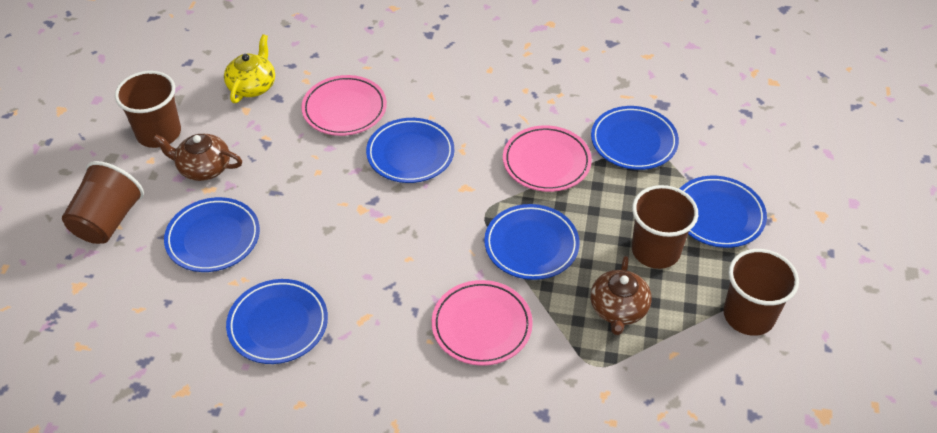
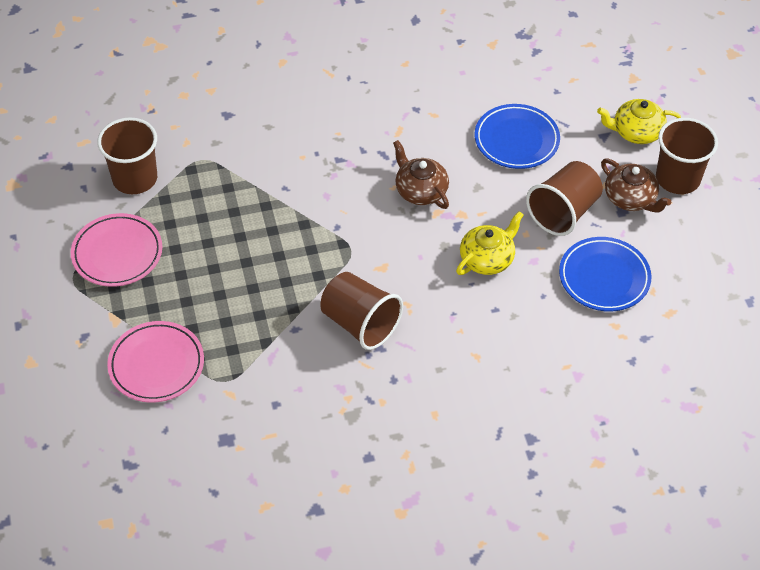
blue plate: [164,197,260,272] [226,279,328,364] [366,118,454,183] [484,204,580,280] [591,106,679,170] [680,176,767,248] = 6 -> [475,104,560,169] [559,237,652,312] = 2
pink plate: [301,75,387,136] [432,280,533,366] [503,125,592,192] = 3 -> [71,213,162,287] [107,321,204,403] = 2
yellow teapot: [224,34,275,103] = 1 -> [456,211,524,275] [597,99,681,144] = 2

